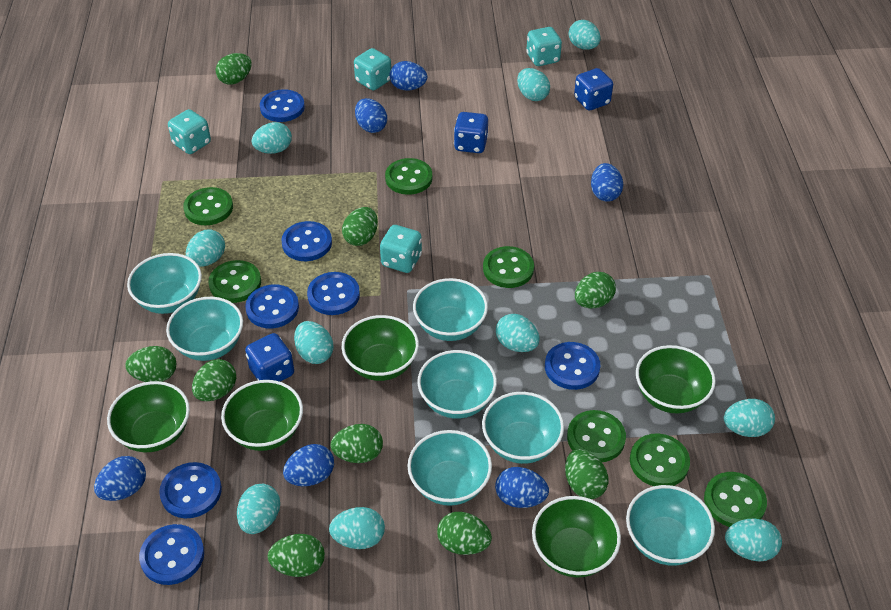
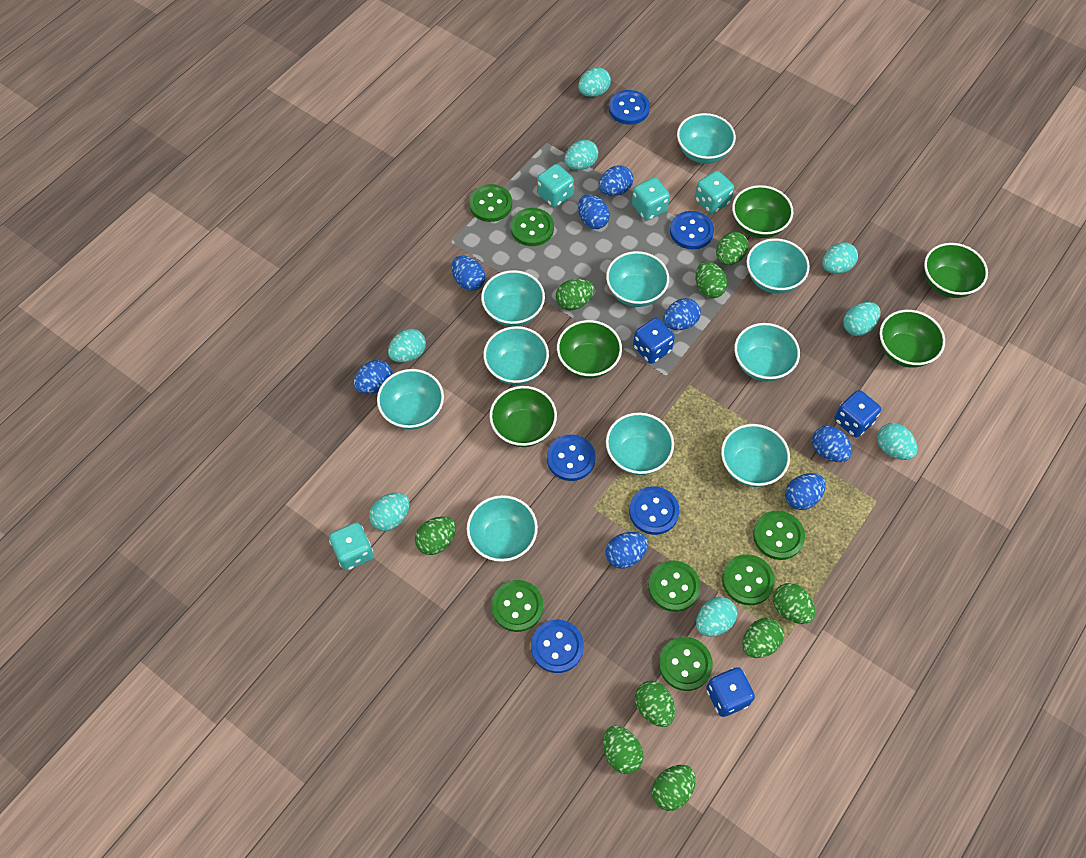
blue button: [139,524,204,585] [159,462,222,518] [245,284,299,328] [260,89,305,122] [281,221,332,261] [307,272,360,315] [545,342,600,390] = 7 -> [531,620,584,673] [547,434,596,481] [609,90,650,125] [629,486,679,535] [670,211,714,250] = 5
blue egg: [94,456,146,501] [283,444,334,486] [355,98,387,133] [390,61,427,91] [495,467,549,508] [591,163,623,202] = 6 -> [353,360,393,394] [452,256,485,291] [578,194,610,229] [598,165,633,196] [605,532,648,569] [663,298,701,330] [785,473,826,510] [812,426,852,462] = 8
turquoise bowl: [127,253,202,314] [166,297,243,361] [408,430,492,506] [413,278,488,341] [417,350,497,419] [482,392,564,464] [626,485,715,566] = 7 -> [377,369,444,430] [467,495,538,562] [481,270,545,327] [483,326,549,385] [606,251,669,307] [606,412,674,475] [677,113,736,164] [721,424,790,487] [734,323,800,381] [746,238,810,294] = 10
turquoise egg: [186,230,225,267] [237,484,280,534] [252,122,292,154] [294,321,333,364] [329,507,385,549] [496,314,540,352] [517,68,550,101] [569,20,601,50] [724,399,775,437] [725,519,782,562] = 10 -> [369,493,409,531] [388,329,426,363] [564,140,598,170] [578,67,611,97] [696,597,737,637] [822,242,858,274] [843,302,880,336] [877,423,918,460] = 8

